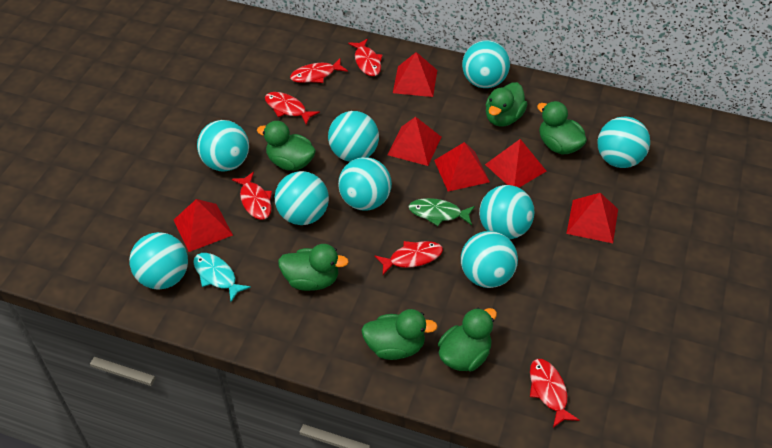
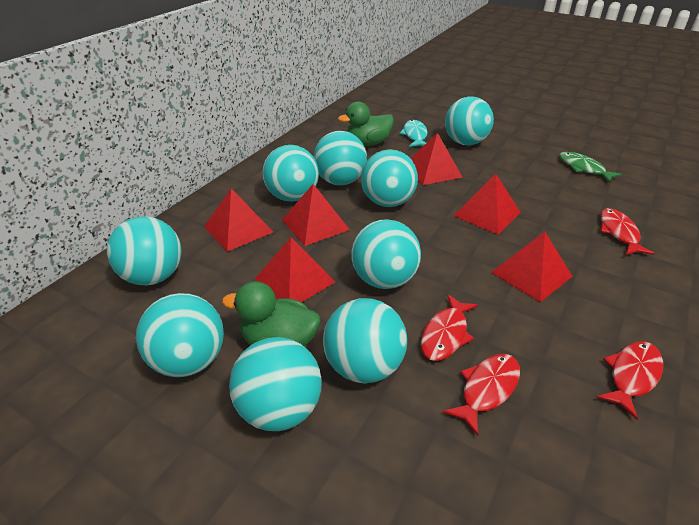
green duck: [257,121,316,171] [278,244,349,291] [361,309,438,360] [438,308,497,371] [486,82,527,127] [537,101,587,154] = 6 -> [222,281,320,346] [338,102,394,146] = 2
red fish: [232,172,272,220] [265,92,320,125] [290,58,348,83] [348,39,383,76] [375,241,443,275] [530,359,580,428] = 6 -> [421,294,478,361] [443,354,520,436] [596,341,663,420] [600,208,654,255] = 4

